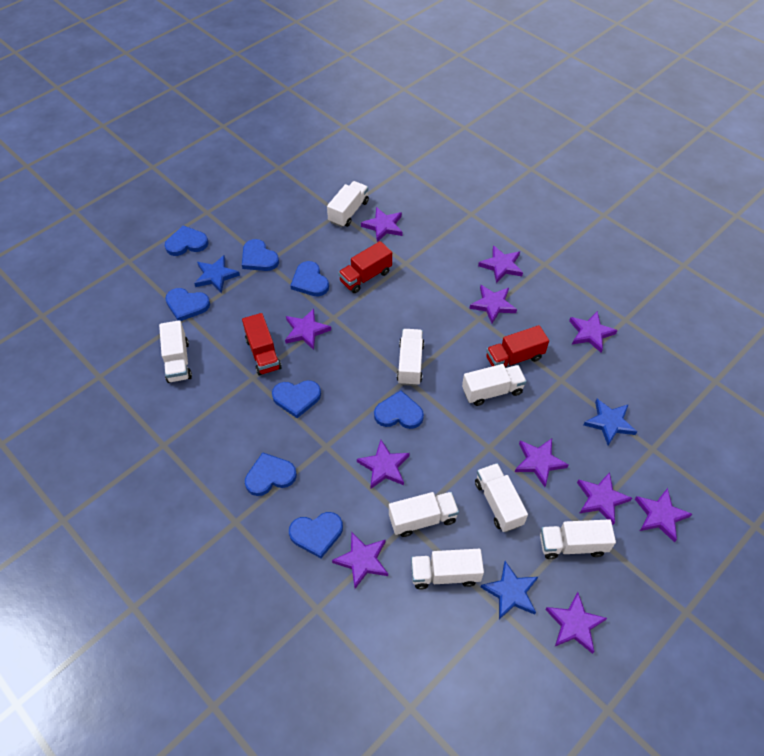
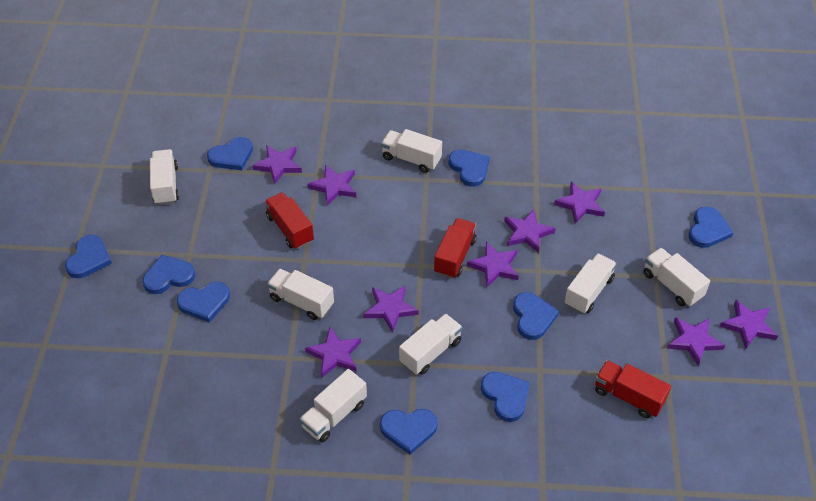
blue heart: [165,225,208,256] [165,288,210,321] [242,239,279,271] [245,452,297,496] [272,380,321,418] [289,512,343,558] [290,261,329,296] [374,390,424,429] = 8 -> [65,235,112,278] [143,255,195,294] [177,282,230,323] [207,137,253,170] [380,409,438,455] [449,149,490,187] [481,372,529,422] [513,292,559,340] [689,206,733,248] = 9
blue star: [194,255,240,293] [480,561,538,619] [583,399,637,446] = 3 -> none = 0
purple star: [285,308,331,350] [332,531,388,589] [357,440,410,489] [361,207,402,242] [469,285,517,324] [478,245,523,283] [515,438,568,487] [545,592,607,654] [569,311,618,353] [577,472,632,525] [635,488,692,543] = 11 -> [252,145,302,184] [305,327,361,377] [308,165,356,206] [363,285,419,333] [467,242,519,287] [504,210,556,253] [554,182,605,224] [667,317,725,366] [720,300,778,349] = 9
white truck: [159,320,192,383] [327,181,369,227] [389,492,459,537] [397,329,424,386] [411,549,484,590] [462,364,527,406] [475,463,528,532] [540,519,616,559] = 8 -> [150,149,179,205] [267,269,334,320] [300,369,367,442] [381,129,442,173] [399,314,462,375] [565,253,617,314] [643,248,710,307] = 7

